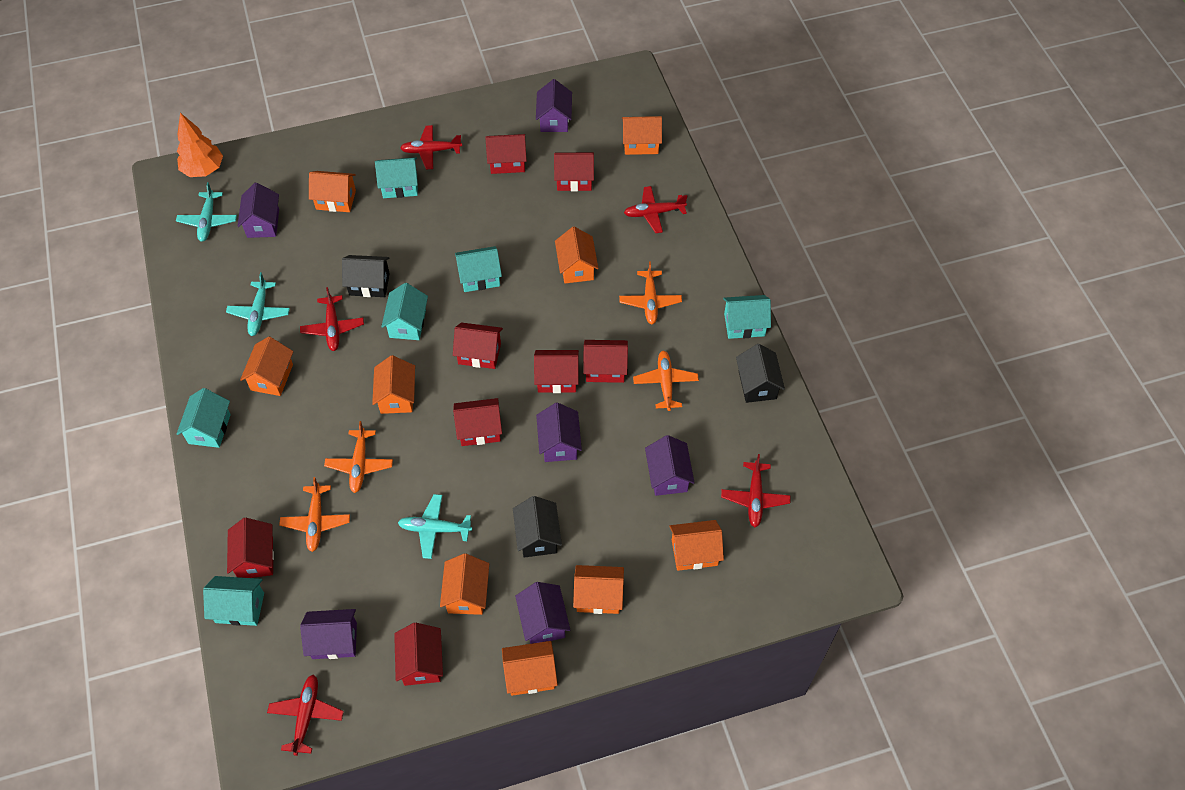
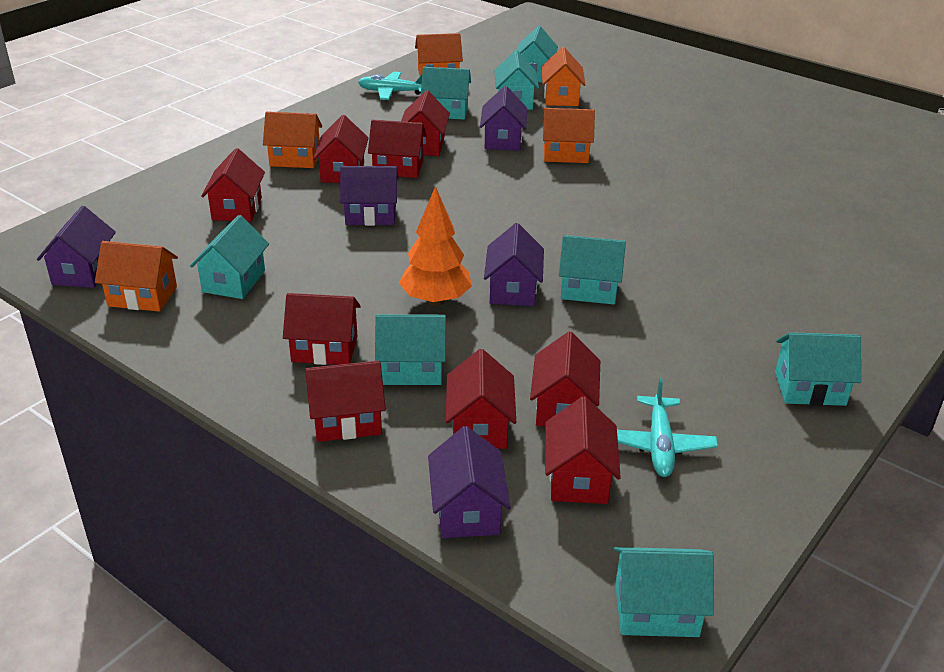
black house: [342,255,390,297] [513,496,562,558] [736,344,785,403] = 3 -> none = 0
orange house: [240,337,293,396] [309,171,356,212] [372,355,415,414] [440,553,489,615] [502,641,558,696] [555,227,598,283] [573,565,624,614] [622,116,662,155] [669,520,724,571] = 9 -> [95,241,178,312] [263,111,322,168] [415,33,463,76] [541,47,585,106] [542,108,595,163] = 5
orange plane: [279,477,350,552] [324,421,393,493] [619,261,682,324] [633,351,699,411] = 4 -> none = 0
purple house: [237,183,279,238] [300,609,357,659] [515,582,570,644] [536,79,572,132] [536,403,582,462] [645,435,695,496] = 6 -> [37,206,116,288] [340,166,399,226] [428,426,511,538] [480,86,527,151] [484,223,544,306] = 5
red house: [227,518,274,578] [394,623,443,686] [453,322,503,369] [453,398,502,446] [485,134,527,174] [534,350,579,393] [554,152,594,191] [583,340,628,383] = 8 -> [201,148,265,222] [283,293,361,365] [305,361,386,442] [313,115,369,183] [368,120,427,178] [401,90,450,156] [446,349,516,449] [530,331,600,427] [545,397,621,504] = 9
red plane: [267,674,344,756] [300,287,364,351] [400,125,462,170] [624,186,688,233] [721,454,790,527] = 5 -> none = 0
turquoise house: [176,388,231,448] [203,576,264,626] [375,157,418,198] [381,283,428,340] [455,246,502,292] [723,295,771,339] = 6 -> [190,215,269,299] [375,314,446,385] [421,67,471,119] [494,50,539,110] [516,26,558,82] [559,235,626,304] [614,547,714,637] [775,332,861,406] = 8
turquoise plane: [176,182,237,242] [226,272,290,336] [398,494,472,559] = 3 -> [358,72,422,100] [617,377,718,477] = 2

